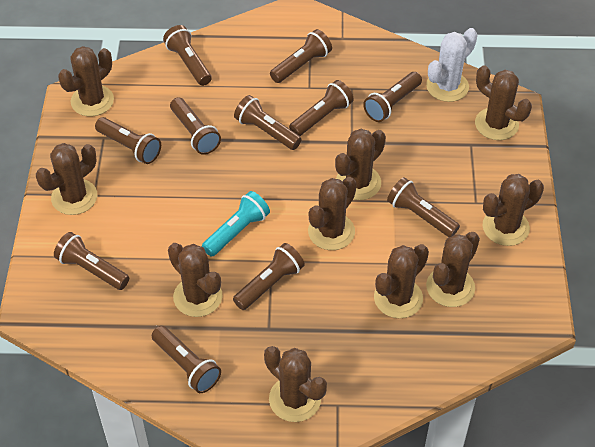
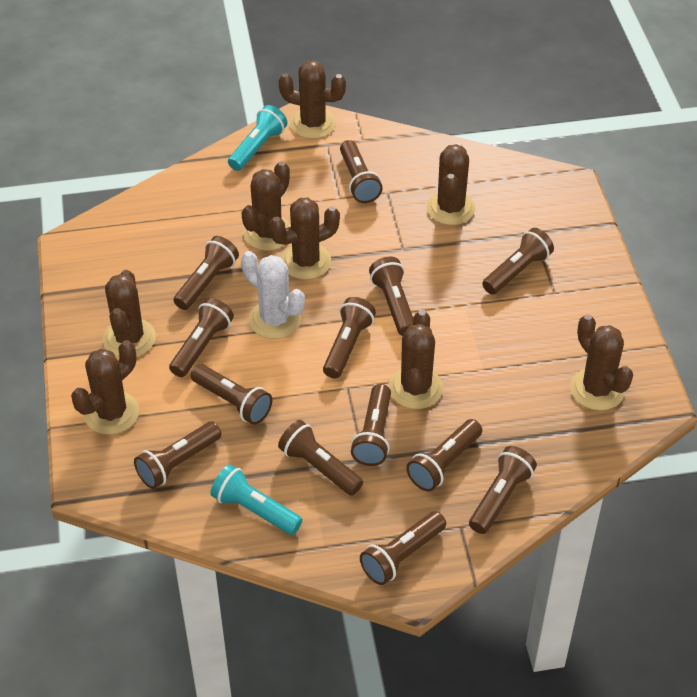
brown cactus: [36,143,97,215] [58,46,114,117] [168,243,223,317] [264,346,327,422] [308,177,357,250] [335,129,386,200] [374,244,429,318] [426,232,480,307] [475,65,532,140] [482,174,544,246] = 10 -> [71,340,139,435] [103,270,156,357] [242,161,291,251] [269,198,340,280] [279,60,346,139] [389,310,443,409] [427,143,475,225] [570,314,633,411] = 8
brown flashlight: [54,232,129,290] [95,117,161,164] [152,326,221,393] [163,25,212,86] [170,97,221,155] [233,243,305,310] [234,95,302,150] [270,29,332,83] [289,80,354,136] [363,72,422,122] [387,177,460,237] = 11 -> [134,421,222,489] [169,298,234,377] [174,236,239,310] [191,364,272,425] [278,420,363,496] [323,297,376,378] [340,140,382,203] [351,384,391,466] [360,511,446,585] [369,257,413,336] [406,419,482,492] [469,446,537,534] [482,228,554,294] = 13
turquoise flashlight: [202,191,270,257] = 1 -> [210,464,303,535] [228,105,287,171] = 2

